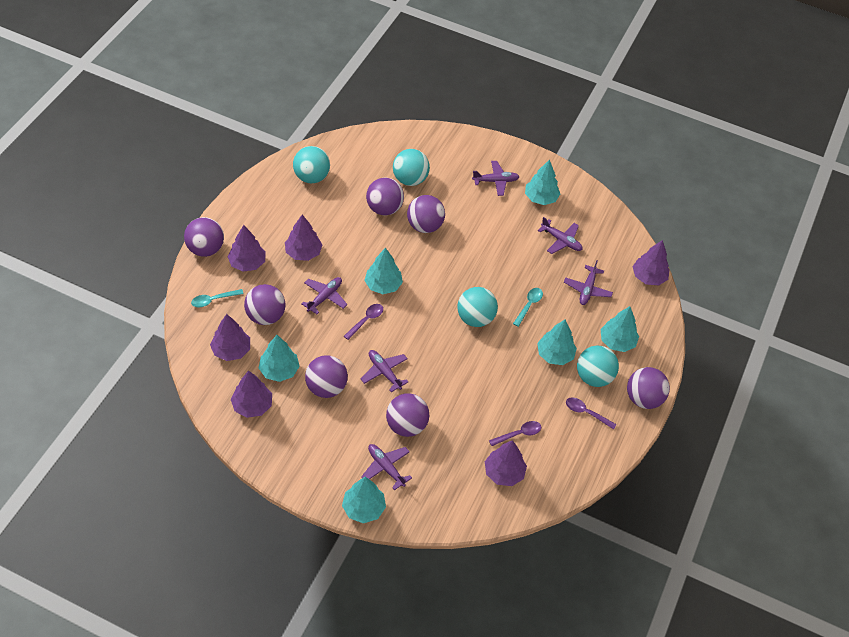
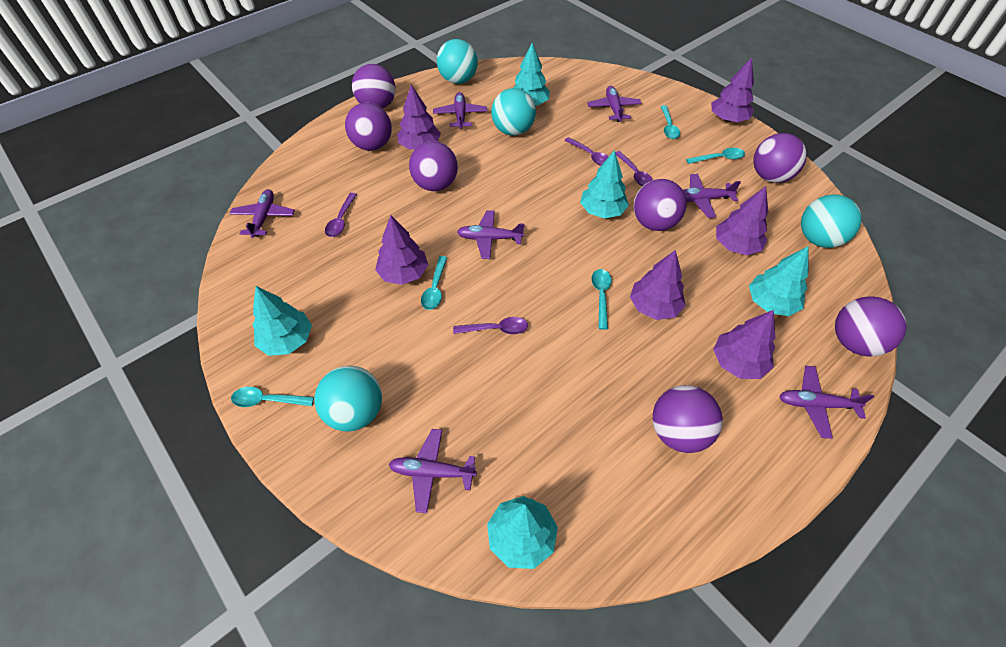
purple plane: [301,277,347,314] [361,350,408,392] [361,444,412,490] [472,161,520,196] [538,217,583,254] [564,260,613,305] = 6 -> [230,189,295,238] [389,429,477,513] [433,92,487,129] [457,210,525,259] [587,86,642,122] [683,174,741,218] [779,366,874,439] = 7
purple spoon: [344,304,383,340] [489,421,541,446] [566,398,617,429] = 3 -> [325,193,357,237] [453,317,528,334] [564,137,609,166] [615,151,653,186] = 4
turquoise spoon: [191,289,244,307] [513,288,543,327] = 2 -> [231,387,314,407] [421,256,447,310] [591,269,612,330] [661,105,680,139] [686,148,745,164] = 5
turquoise tree: [259,335,300,382] [342,477,386,523] [364,248,403,294] [525,159,560,205] [537,320,577,365] [601,306,639,352] = 6 -> [252,286,312,356] [487,496,558,569] [513,43,550,105] [580,150,629,218] [749,246,809,316] = 5

